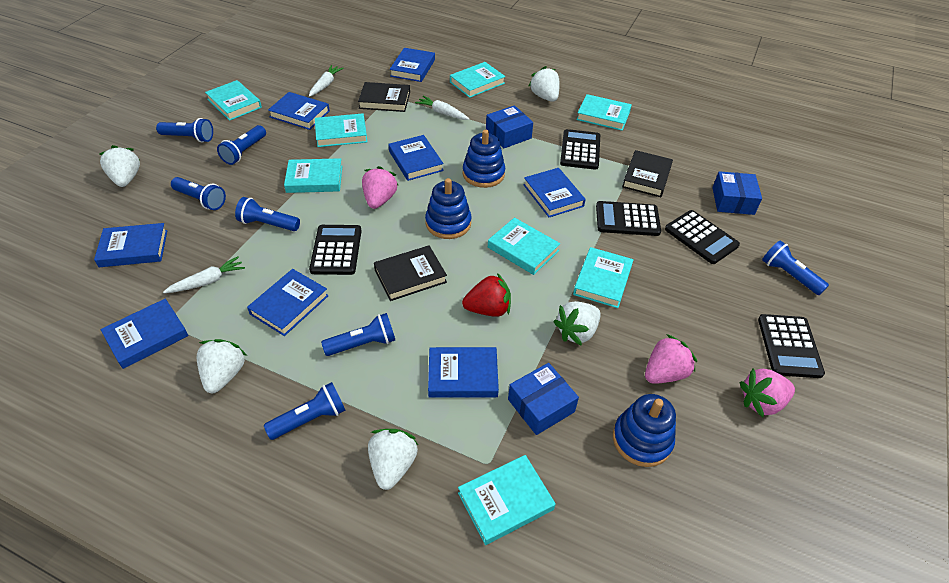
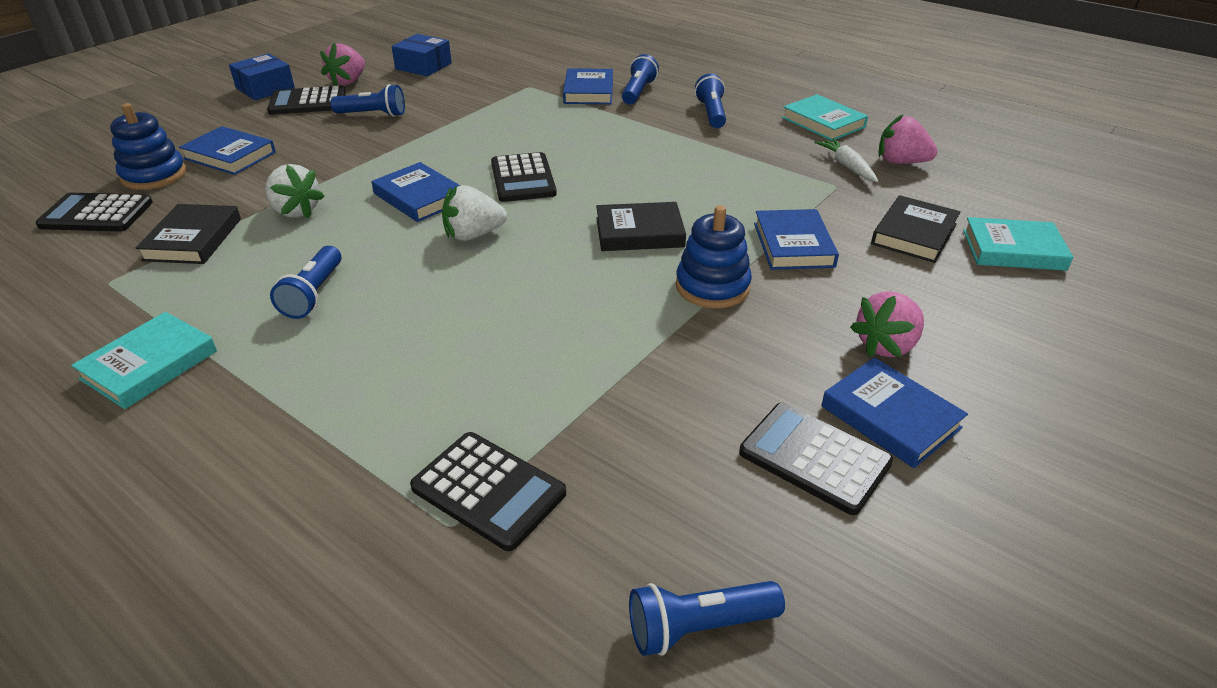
blue book: [94,223,167,267] [101,298,188,369] [247,269,329,336] [268,92,330,130] [388,135,444,181] [389,48,435,82] [428,347,499,398] [523,168,586,217] = 8 -> [179,126,276,175] [372,162,461,222] [563,68,613,104] [754,209,839,270] [821,357,968,468] = 5
blue box: [486,105,533,148] [508,363,579,435] [712,171,762,215] = 3 -> [229,54,295,100] [391,34,452,76] = 2
blue flashlight: [156,118,213,143] [171,177,226,210] [217,125,266,165] [235,197,300,231] [264,382,345,440] [321,313,395,356] [762,240,829,295] = 7 -> [270,246,341,319] [331,84,405,117] [622,54,659,105] [629,581,785,656] [695,74,726,128] = 5
blue stacking toy: [425,178,471,239] [463,130,505,188] [613,394,676,467] = 3 -> [110,103,186,190] [676,205,752,308] = 2
red strawberry: [462,273,511,317] = 1 -> none = 0
turquoise book: [205,80,262,121] [284,158,342,193] [315,113,368,147] [450,62,505,98] [458,455,556,545] [488,217,560,275] [573,247,634,308] [577,94,632,131] = 8 -> [71,312,217,409] [782,94,868,141] [963,217,1073,271] = 3
white carrot: [163,256,245,293] [309,65,343,97] [415,96,469,120] = 3 -> [815,138,878,182] = 1
white strawberry: [100,145,140,187] [197,339,247,393] [368,429,418,490] [528,66,560,102] [553,301,601,346] = 5 -> [265,164,325,218] [442,185,507,241] = 2

